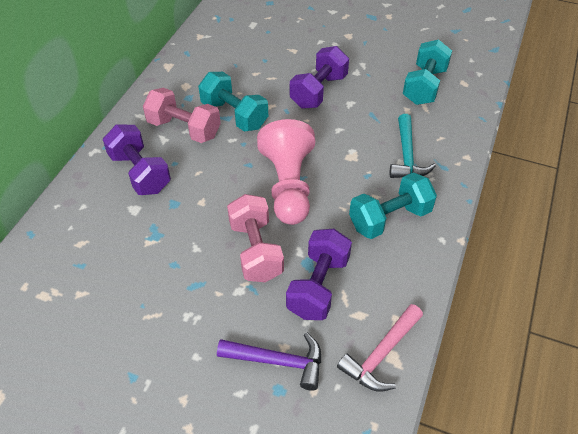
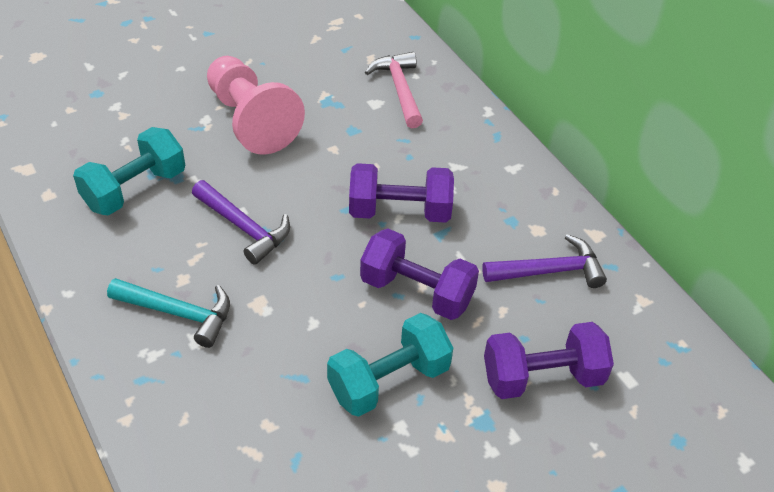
pink dumbbell: [143,88,221,143] [227,194,284,282] = 2 -> none = 0
purple hammer: [217,332,321,391] = 1 -> [192,180,290,265] [482,234,607,288] = 2
turquoise dumbbell: [198,72,268,132] [349,172,437,239] [403,39,452,105] = 3 -> [73,127,185,216] [327,313,453,417] = 2

